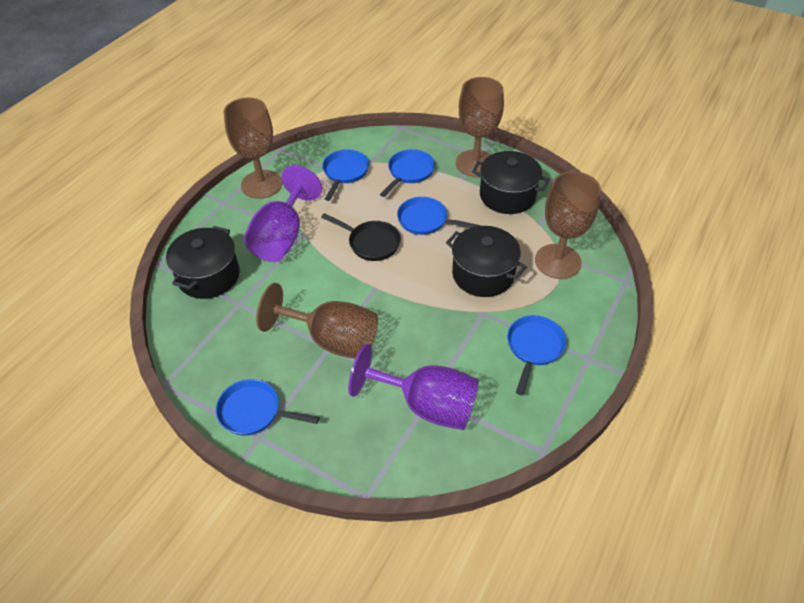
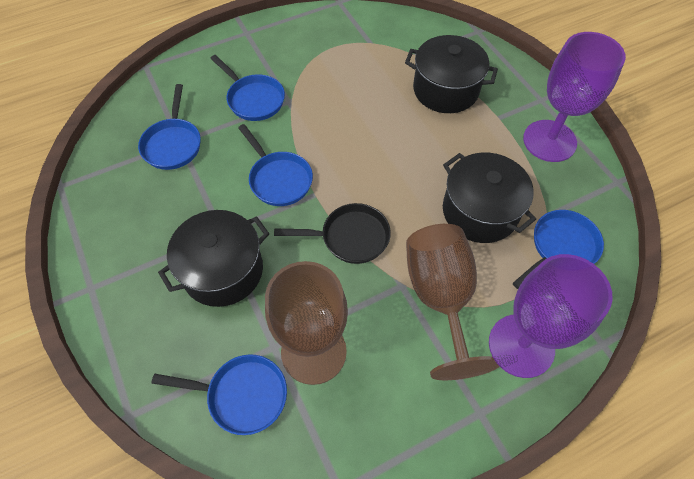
brown goblet: [223,97,282,199] [256,283,378,359] [456,77,504,177] [535,171,601,279] = 4 -> [265,261,348,385] [406,224,501,380] = 2

